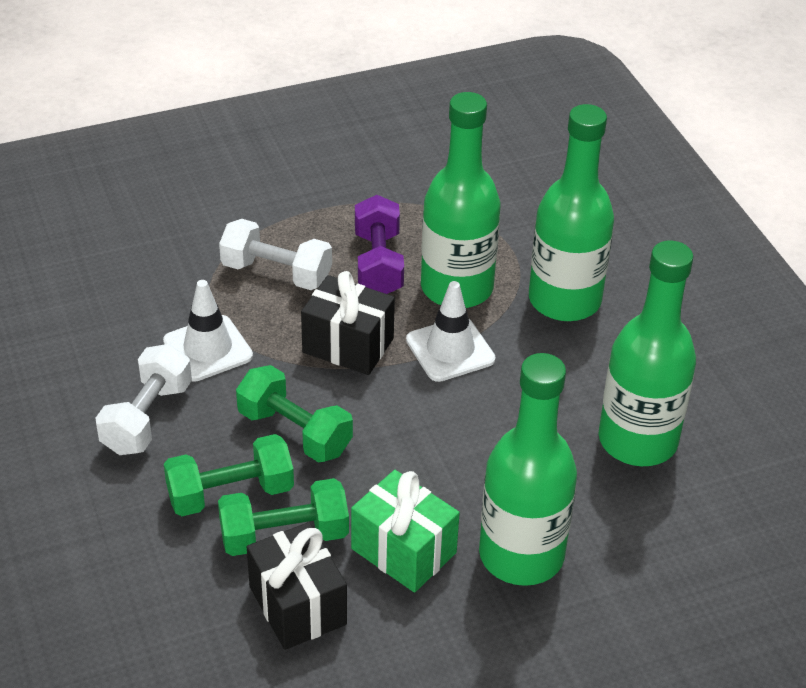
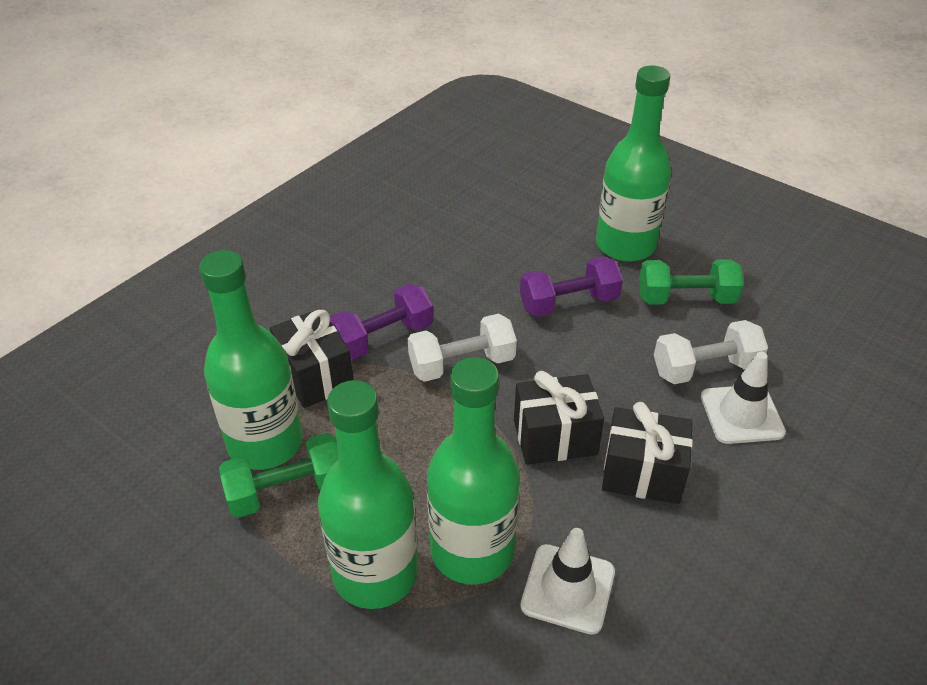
black gift: [247,522,347,650] [301,271,395,375] = 2 -> [270,309,354,408] [514,371,604,465] [602,402,693,504] = 3
green dumbbell: [164,434,294,516] [218,478,349,556] [236,365,353,463] = 3 -> [219,433,338,518] [639,259,743,304] = 2
green gift: [351,470,460,592] = 1 -> none = 0
purple dumbbell: [355,195,404,294] = 1 -> [330,284,433,359] [520,256,623,317] = 2

